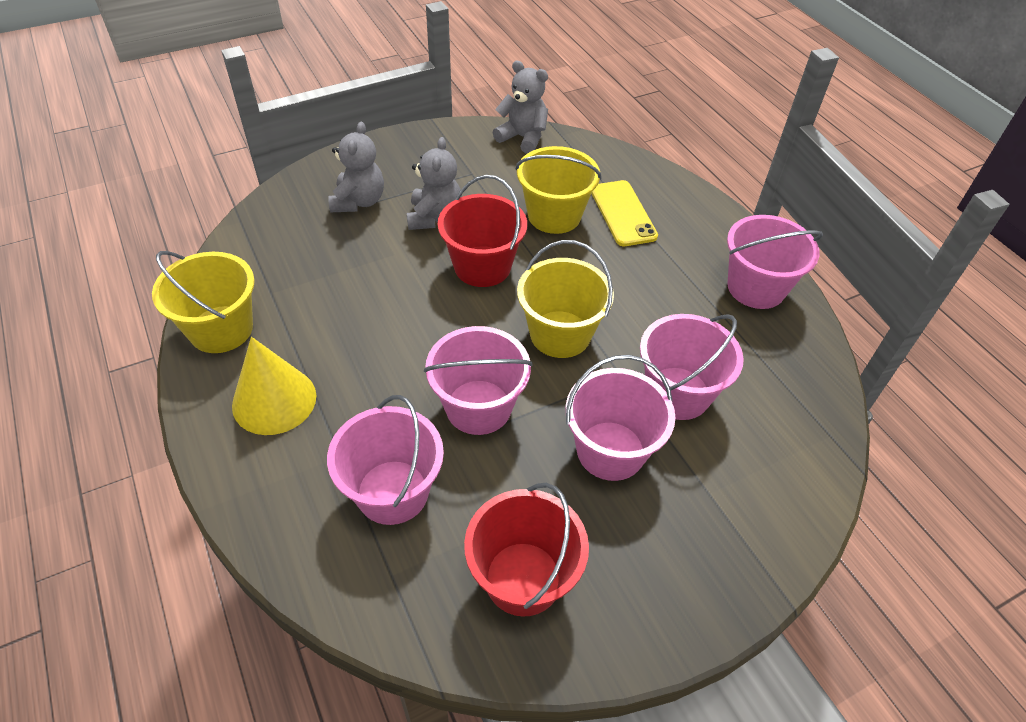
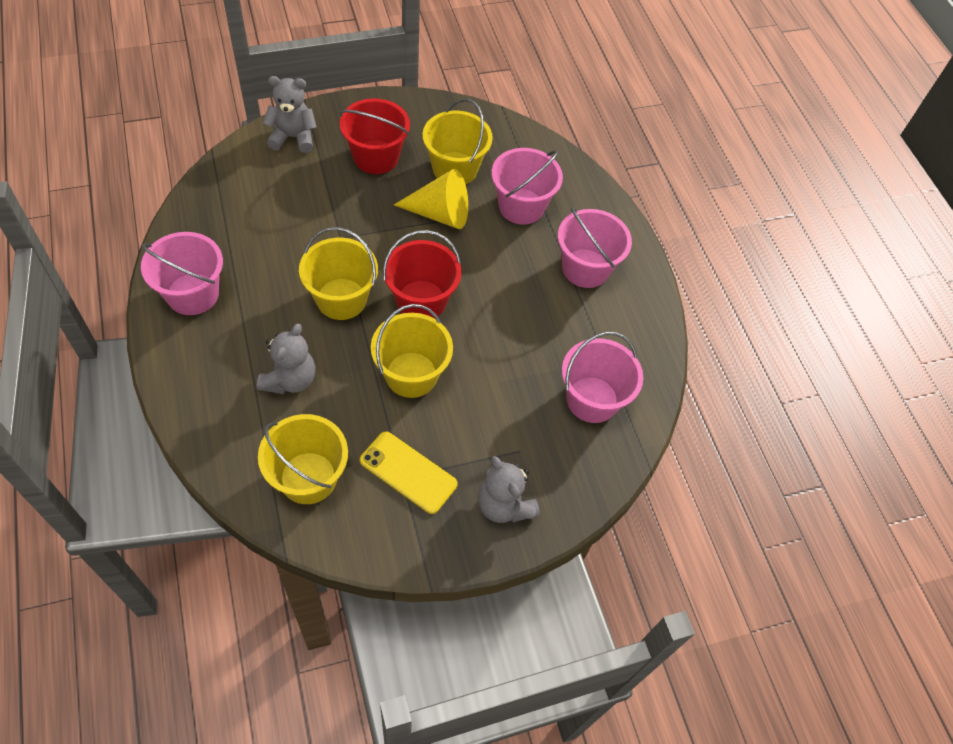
pink bucket: [327,395,444,525] [424,326,532,435] [566,355,675,481] [640,314,744,420] [727,215,823,309] = 5 -> [141,232,223,315] [491,148,563,225] [558,207,632,288] [562,332,643,423] = 4
yellow bucket: [152,251,255,353] [516,146,602,234] [517,240,614,358] = 3 -> [258,414,348,504] [299,227,378,320] [371,304,453,398] [422,99,493,184] = 4

